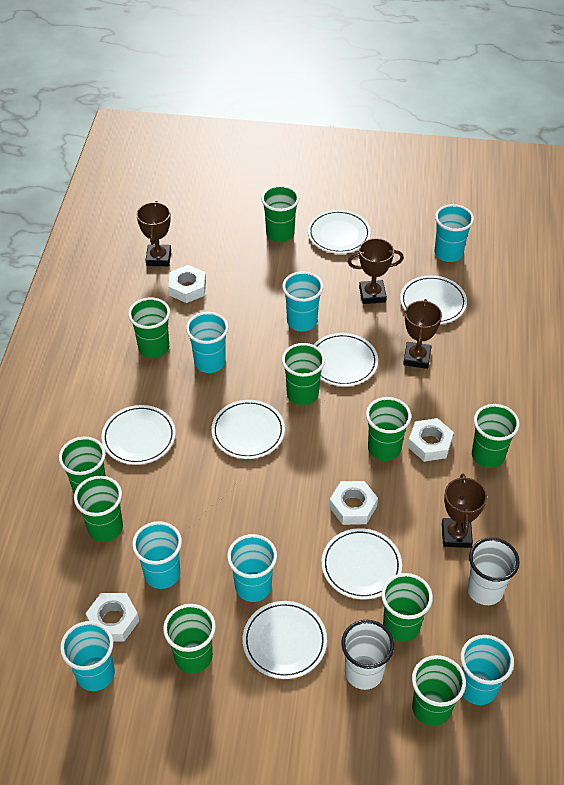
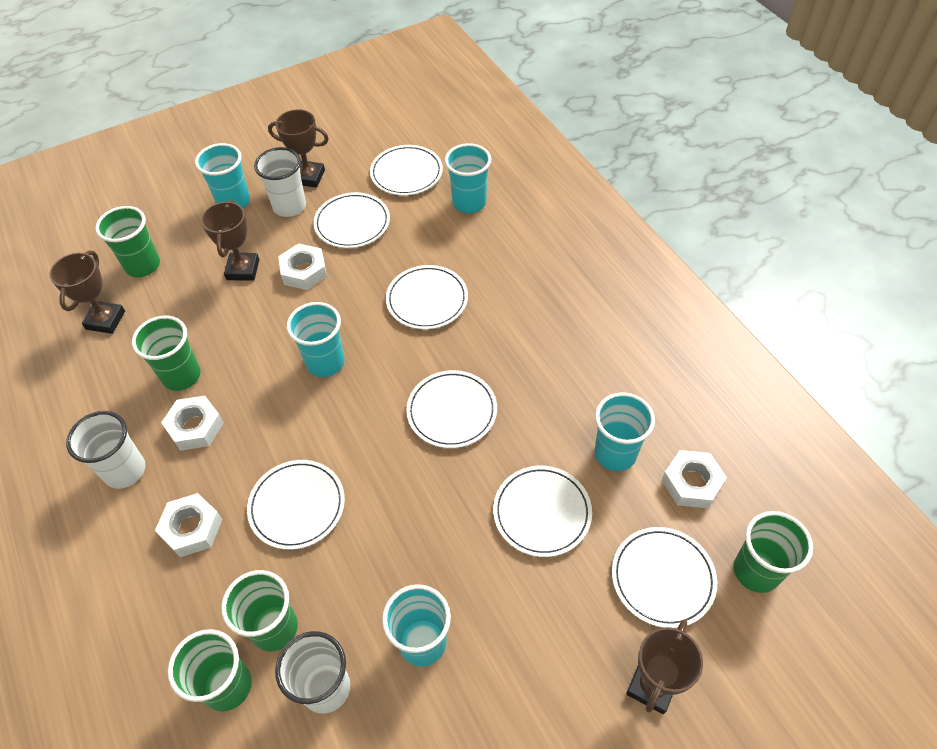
green cup: [59,437,106,494] [74,476,123,542] [128,297,170,358] [163,604,216,673] [261,185,299,242] [282,343,325,405] [366,397,411,461] [381,573,433,642] [412,655,466,726] [472,404,520,468] = 10 -> [95,206,160,277] [132,316,201,391] [168,629,252,712] [221,570,298,651] [734,511,813,593] = 5
turquoise cup: [60,621,115,691] [132,521,182,589] [186,312,228,373] [227,534,277,602] [282,271,323,331] [435,204,474,262] [461,635,514,705] = 7 -> [195,143,250,208] [287,302,344,377] [382,584,451,667] [445,143,491,213] [595,393,655,471] = 5
white cup: [341,620,394,690] [467,537,520,605] = 2 -> [66,411,145,489] [254,147,306,217] [275,631,350,714] = 3

